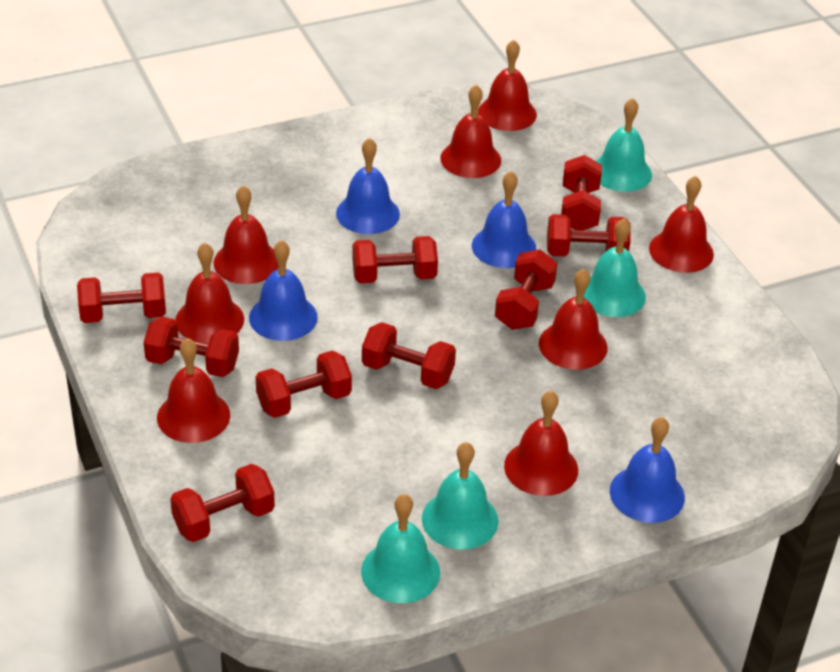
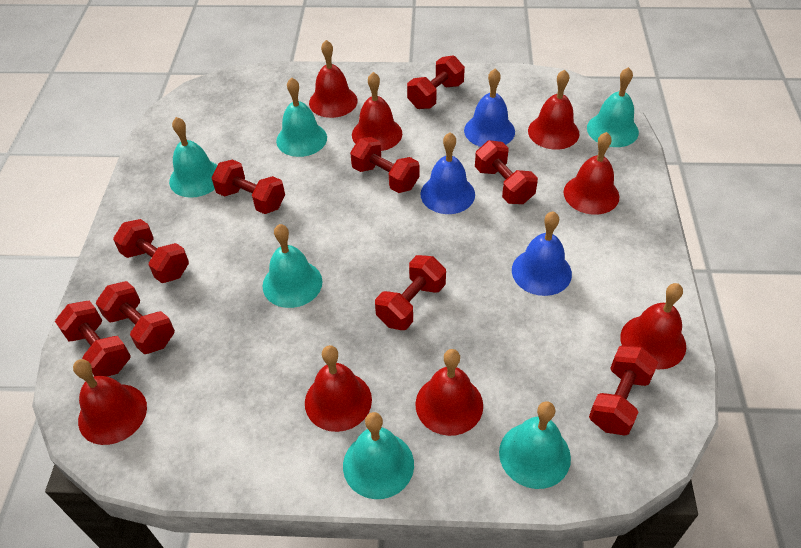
blue bell: [249,240,318,341] [336,138,400,234] [472,171,536,268] [610,417,685,523] = 4 -> [420,132,475,214] [464,69,515,147] [512,211,572,296] = 3
turquoise bell: [361,494,440,603] [422,442,498,550] [584,218,646,317] [596,98,652,192] = 4 -> [169,117,217,198] [262,224,322,308] [276,77,327,157] [343,412,414,499] [499,401,571,489] [587,67,639,147] = 6

